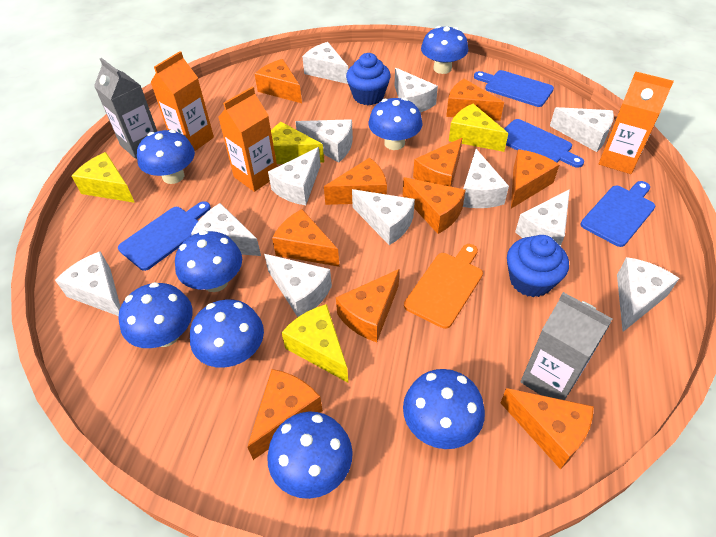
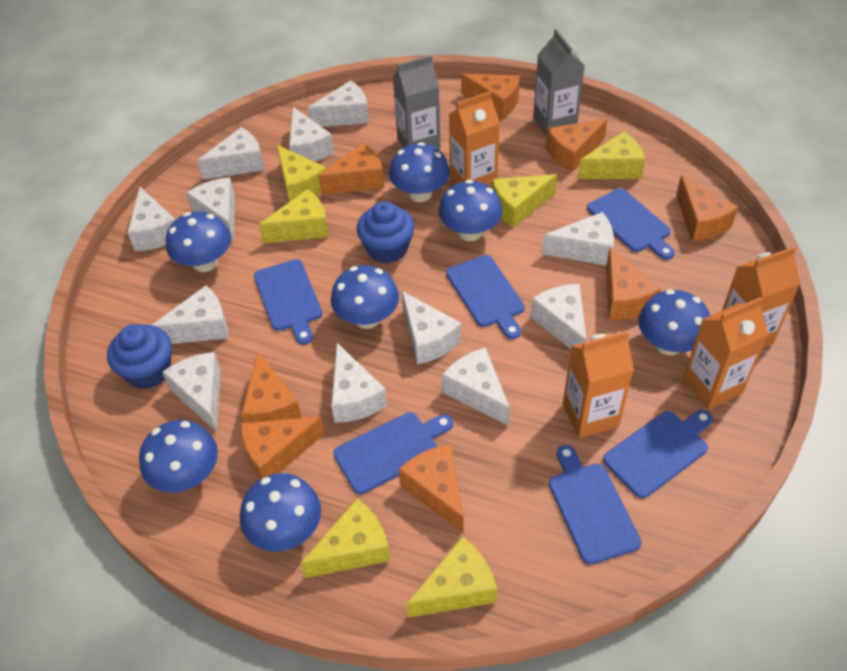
blue cutting board: [118,201,211,271] [474,70,554,107] [504,119,584,168] [581,181,655,247] = 4 -> [254,259,322,344] [333,412,453,494] [446,255,525,339] [549,445,641,565] [587,188,675,260] [603,410,713,498] = 6
blue mushroom: [119,282,193,348] [137,130,195,184] [175,230,242,292] [190,299,264,368] [267,412,353,499] [369,98,423,150] [403,369,485,449] [421,26,468,74] = 8 -> [139,420,218,492] [166,211,231,272] [240,473,321,552] [331,265,399,329] [389,142,450,202] [439,180,502,241] [638,289,710,355] = 7
orange carton: [150,51,214,151] [218,86,277,192] [599,71,674,174] = 3 -> [449,91,500,188] [563,331,634,438] [683,297,769,409] [722,246,801,348] = 4
orange cheese: [248,369,323,460] [255,59,302,103] [272,209,339,267] [324,157,387,205] [336,269,400,342] [403,177,466,234] [413,138,462,187] [446,79,504,121] [501,388,594,469] [511,149,560,209] = 10 -> [241,351,302,423] [241,417,325,479] [318,143,384,195] [399,444,464,534] [461,74,520,120] [545,119,608,172] [606,248,661,320] [676,176,738,242] = 8
orange cutting board: [404,244,483,329] = 1 -> none = 0
yellow cheese: [72,152,135,203] [271,122,324,164] [281,304,348,383] [449,104,508,152] = 4 -> [259,189,329,244] [277,145,326,202] [300,498,391,578] [406,536,497,618] [492,174,557,228] [578,131,645,179] = 6

